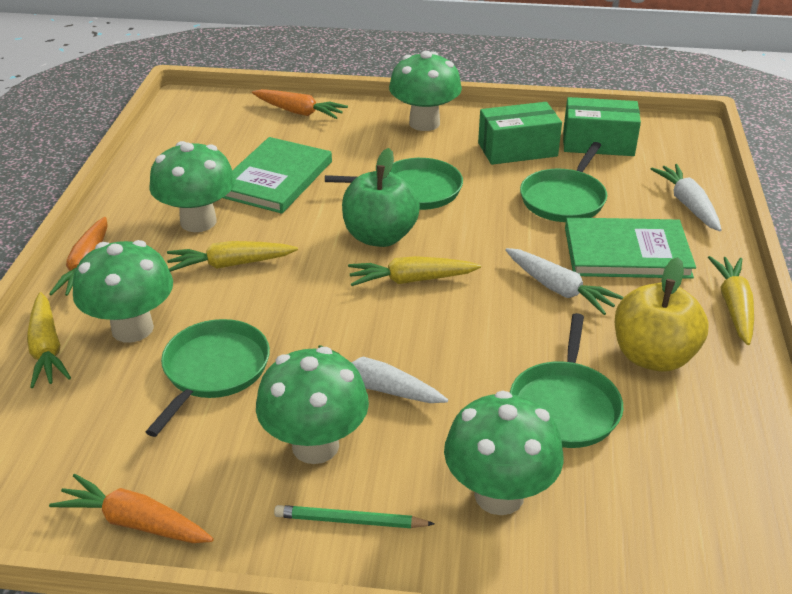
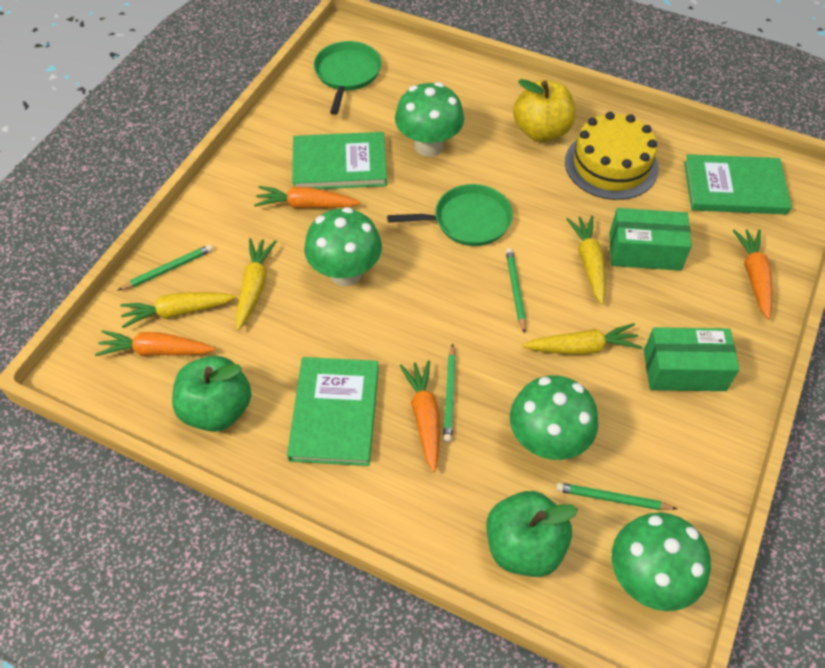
green apple: [342,148,420,247] = 1 -> [172,356,251,432] [486,491,578,577] = 2
green book: [223,137,332,214] [565,217,696,279] = 2 -> [287,357,379,466] [292,132,387,189] [684,154,792,215] = 3
green mushroom: [73,240,173,343] [149,141,235,232] [256,347,369,464] [389,51,462,131] [444,391,564,515] = 5 -> [304,207,382,286] [395,82,464,157] [510,375,598,460] [612,512,711,611] = 4
green pan: [146,319,270,437] [325,158,463,210] [510,313,623,448] [520,142,607,222] = 4 -> [314,41,381,115] [387,184,513,246] = 2
green pencil: [274,505,435,528] = 1 -> [117,244,213,291] [443,344,456,443] [506,248,526,334] [556,482,678,510] = 4
orange carrot: [49,217,108,296] [49,474,214,543] [252,89,348,119] = 3 -> [95,330,215,356] [254,186,360,209] [400,360,440,472] [733,229,772,320] = 4
white carrot: [318,345,448,403] [505,248,624,315] [651,164,722,231] = 3 -> none = 0
yellow cake: none = 0 -> [565,112,659,200] = 1

